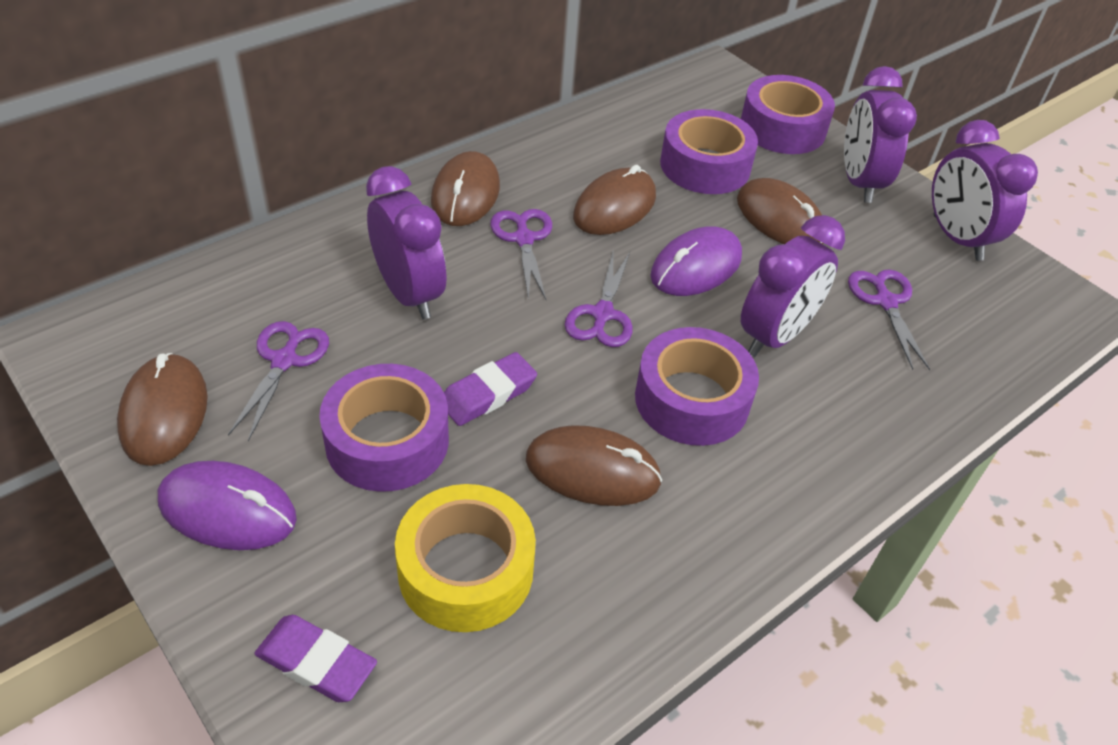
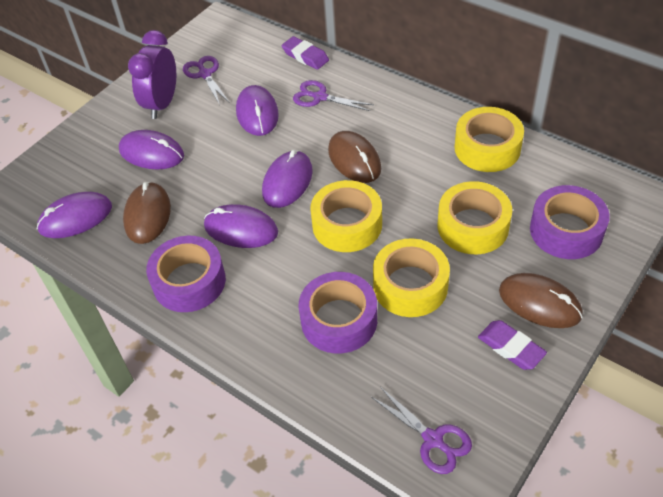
brown mouse: [117,353,208,466] [431,151,500,226] [526,425,662,506] [573,165,656,235] [737,178,823,245] = 5 -> [123,182,171,244] [328,131,381,183] [499,273,583,328] = 3
purple clock: [366,166,447,320] [741,215,845,357] [844,66,917,203] [932,120,1038,261] = 4 -> [128,30,176,119] = 1
purple mouse: [158,461,297,550] [651,226,742,296] = 2 -> [37,192,112,238] [119,130,184,169] [204,204,278,248] [236,85,279,136] [262,150,313,208] = 5
purple scissors: [228,321,329,441] [490,209,552,301] [565,252,633,347] [848,269,930,370] = 4 -> [183,56,230,105] [293,80,374,111] [371,387,472,474] = 3
purple tape: [319,364,449,492] [635,327,759,446] [660,109,758,194] [741,75,835,154] = 4 -> [146,236,226,312] [299,272,377,354] [530,185,610,259] = 3
yellow tape: [395,484,536,632] = 1 -> [310,180,382,252] [373,238,450,317] [438,181,512,254] [455,107,524,172] = 4

